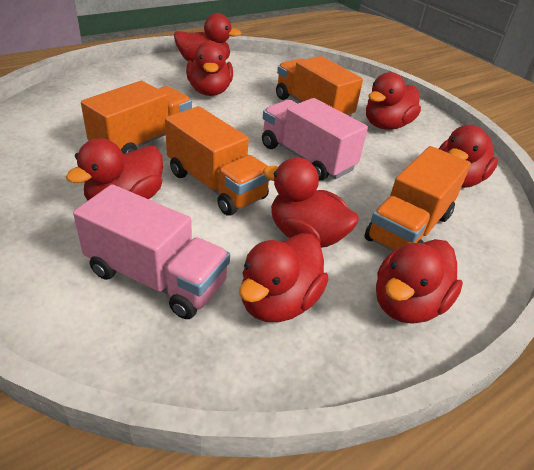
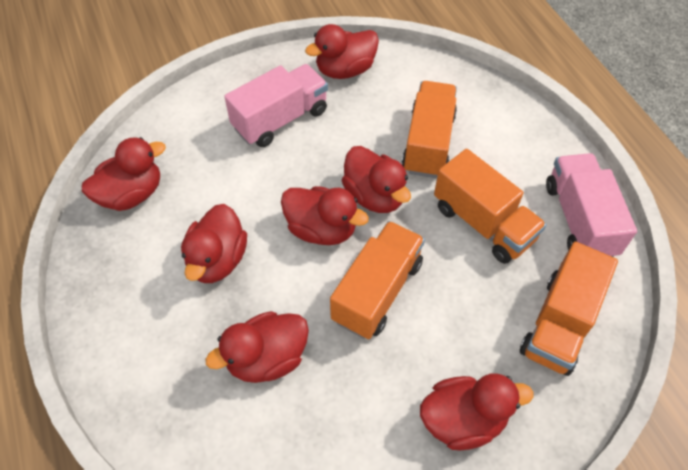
red duck: [66,138,163,201] [174,13,242,62] [186,41,233,96] [239,233,329,322] [262,157,359,248] [366,72,421,130] [376,239,463,324] [439,125,498,188] = 8 -> [82,137,166,211] [181,204,247,283] [206,311,309,383] [281,186,369,245] [305,24,379,79] [342,146,411,213] [420,373,533,450] = 7

